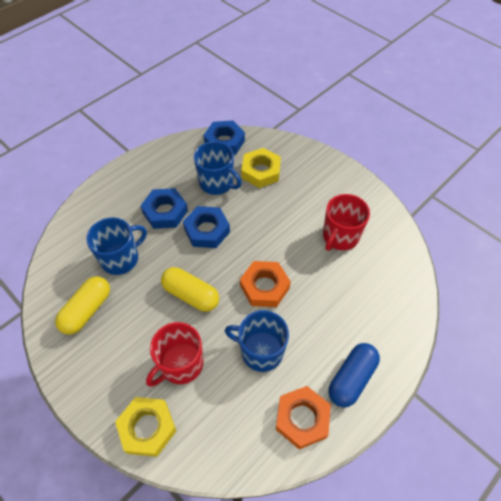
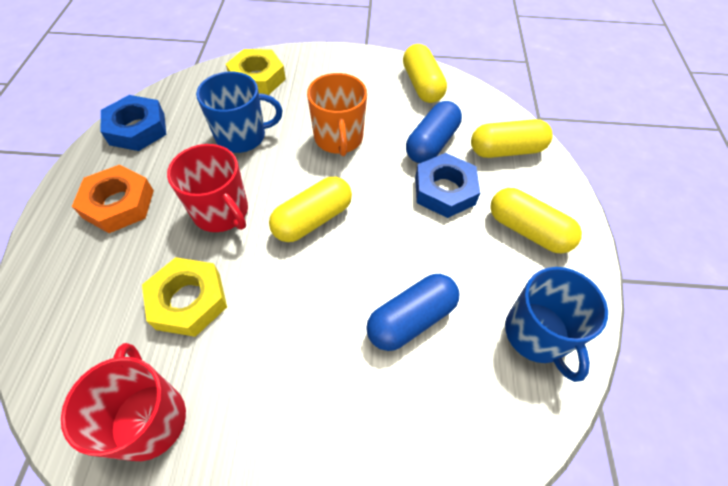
blue capsule: [328,343,380,407] = 1 -> [366,274,459,351] [406,101,462,163] = 2
blue mug: [86,217,147,275] [194,141,242,195] [225,310,289,372] = 3 -> [196,72,282,153] [505,267,608,382] = 2
blue nut: [140,188,188,229] [183,206,230,248] [204,121,245,155] = 3 -> [101,95,166,151] [415,153,480,218] = 2
orange mug: none = 0 -> [307,73,367,156] = 1
orange nut: [240,261,291,307] [276,386,331,449] = 2 -> [72,165,154,233] = 1
yellow capsule: [55,276,110,335] [161,267,219,312] = 2 -> [269,177,352,242] [403,44,447,103] [471,119,553,158] [490,188,582,253] = 4

